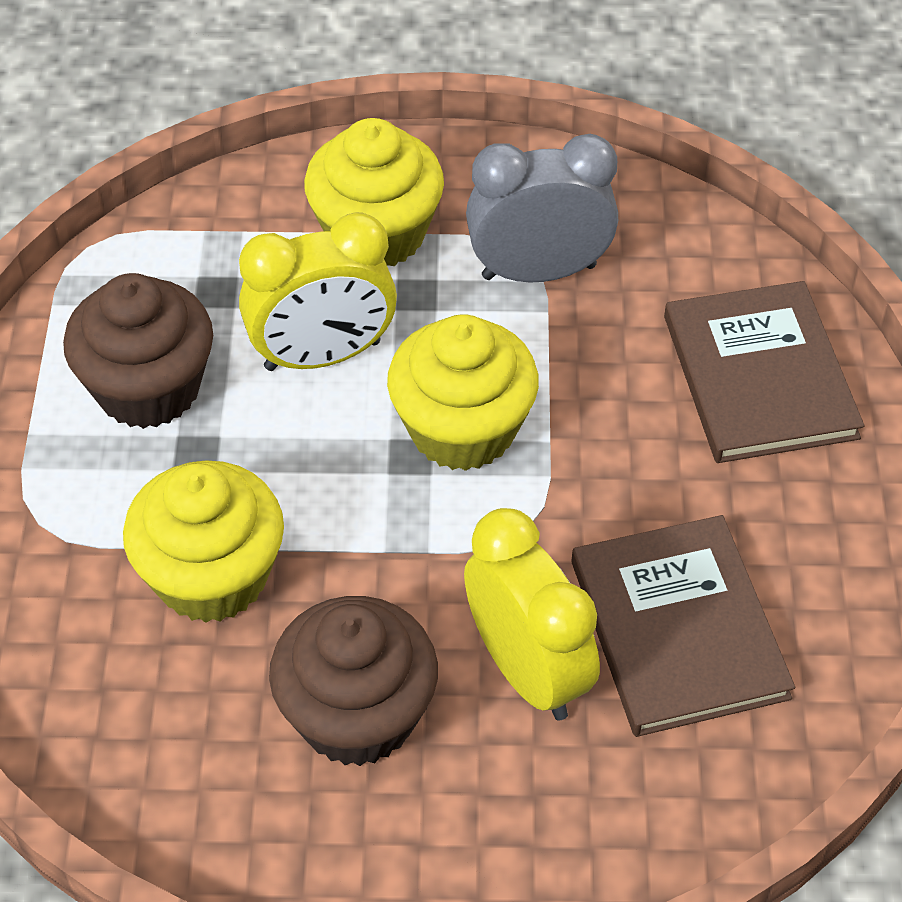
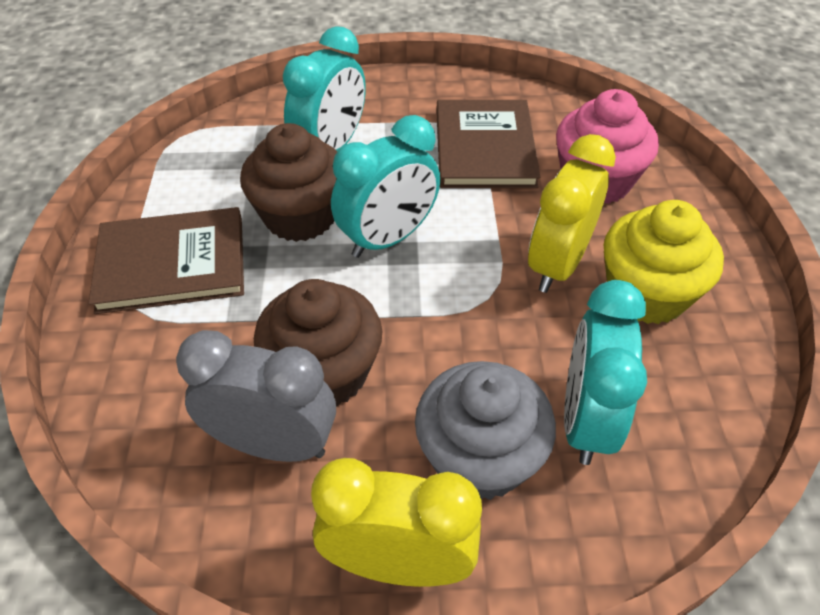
grey cupcake: none = 0 -> [415,361,556,500] = 1
pink cupcake: none = 0 -> [556,89,659,204] = 1
turquoise clock: none = 0 -> [283,26,366,151] [331,115,440,258] [564,280,647,465] = 3
yellow cupcake: [123,460,284,623] [304,118,444,266] [387,314,539,471] = 3 -> [604,200,724,324] = 1

